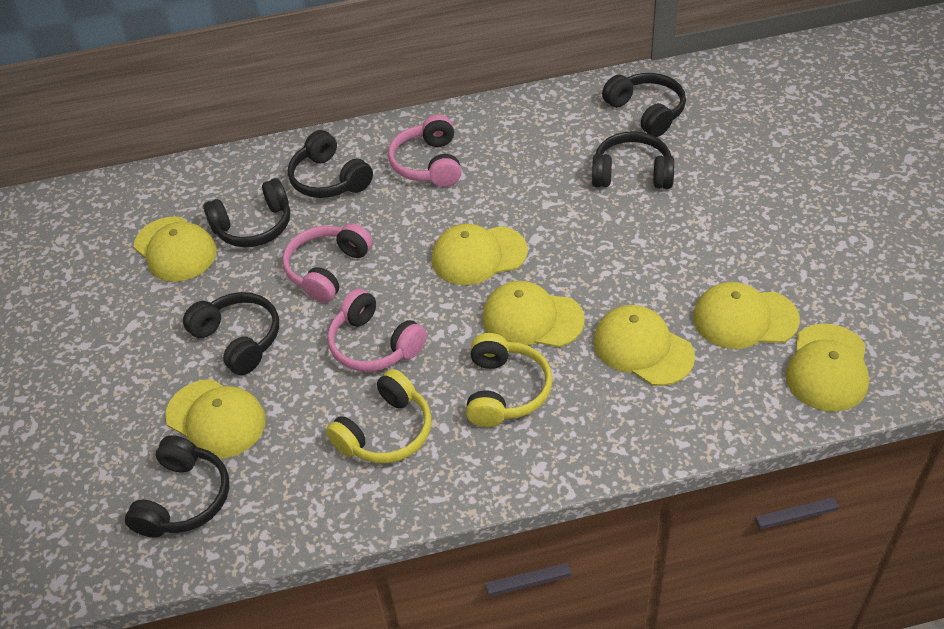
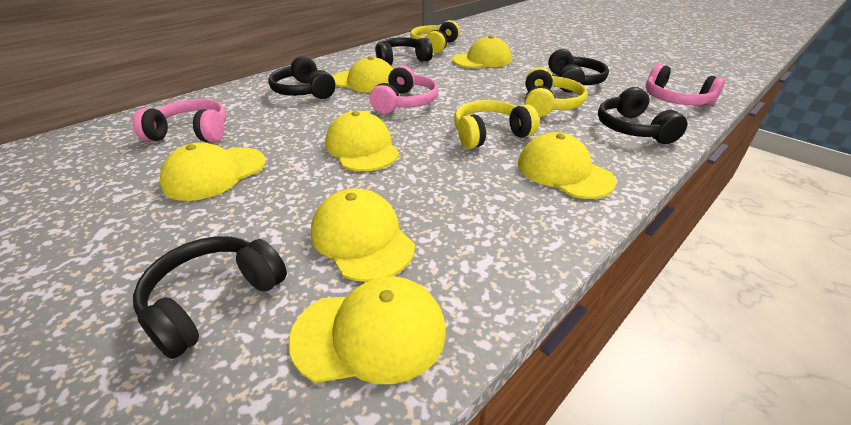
black headphones: [125,435,229,538] [183,292,279,375] [203,178,290,247] [288,130,373,198] [592,131,674,189] [602,73,686,137] = 6 -> [133,236,287,359] [268,56,336,99] [375,37,433,66] [548,49,609,93] [598,87,687,144] = 5
yellow headphones: [326,369,432,463] [466,333,553,427] = 2 -> [410,20,460,53] [454,100,539,149] [525,67,587,117] = 3

